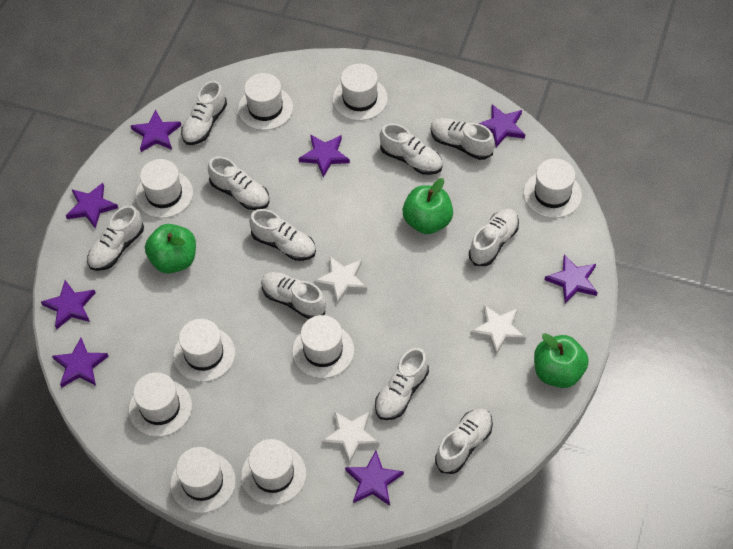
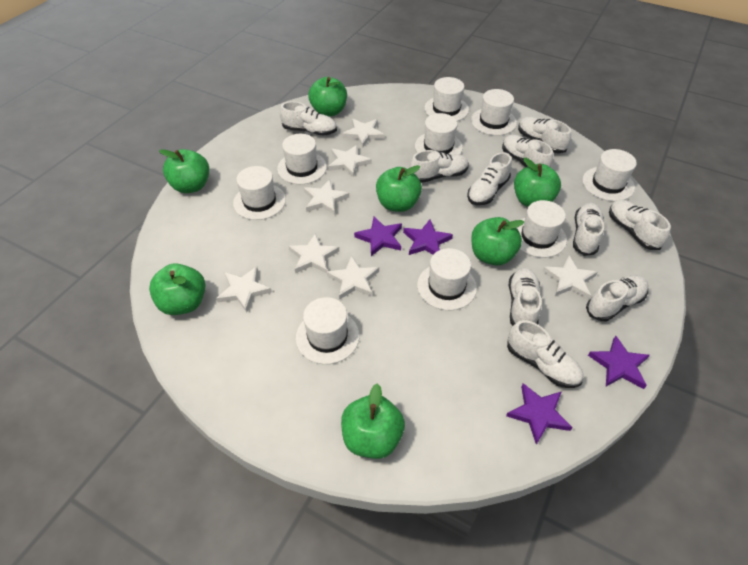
green apple: [145,224,196,273] [402,178,453,234] [534,333,589,388] = 3 -> [149,263,205,315] [159,149,209,193] [308,77,347,116] [341,383,405,459] [376,165,422,212] [471,217,524,266] [514,158,561,207] = 7
purple star: [41,280,95,329] [52,338,109,388] [66,183,118,229] [131,109,181,152] [299,135,350,177] [345,451,404,506] [478,104,525,147] [545,254,598,303] = 8 -> [354,217,402,256] [403,219,453,255] [506,383,573,445] [588,336,650,389] = 4
white star: [314,256,367,304] [321,411,379,464] [470,305,526,355] = 3 -> [216,267,272,312] [288,233,339,274] [304,179,349,215] [327,255,379,300] [328,145,371,177] [342,119,385,148] [543,256,597,299] = 7

